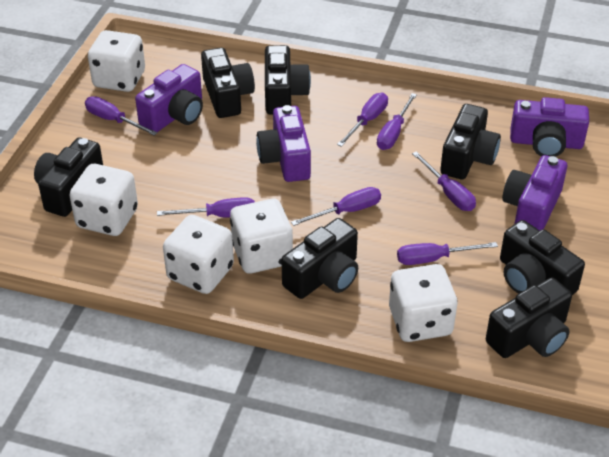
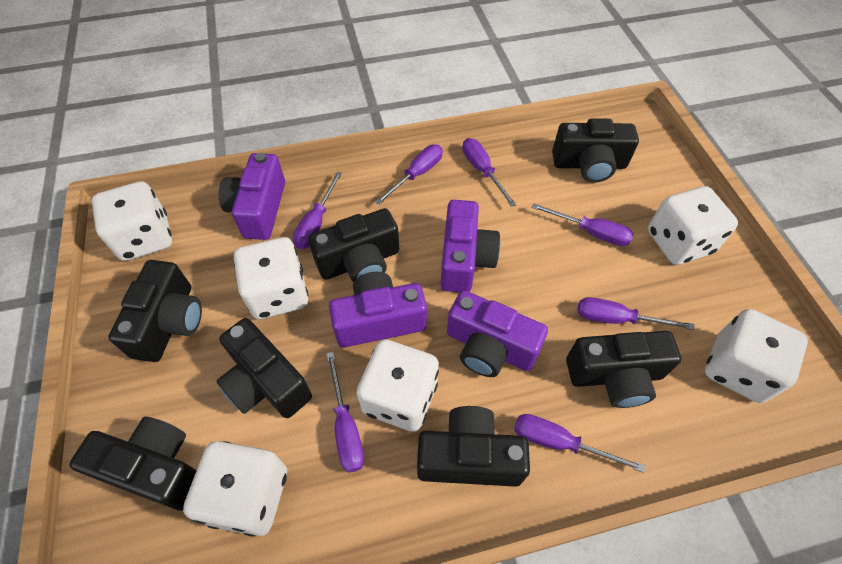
white dice: [69,164,138,236] [88,30,145,92] [163,215,234,294] [230,199,293,274] [389,264,457,342] = 5 -> [92,181,172,261] [183,441,287,537] [234,237,308,319] [357,339,439,432] [648,186,738,265] [705,309,808,403] = 6

